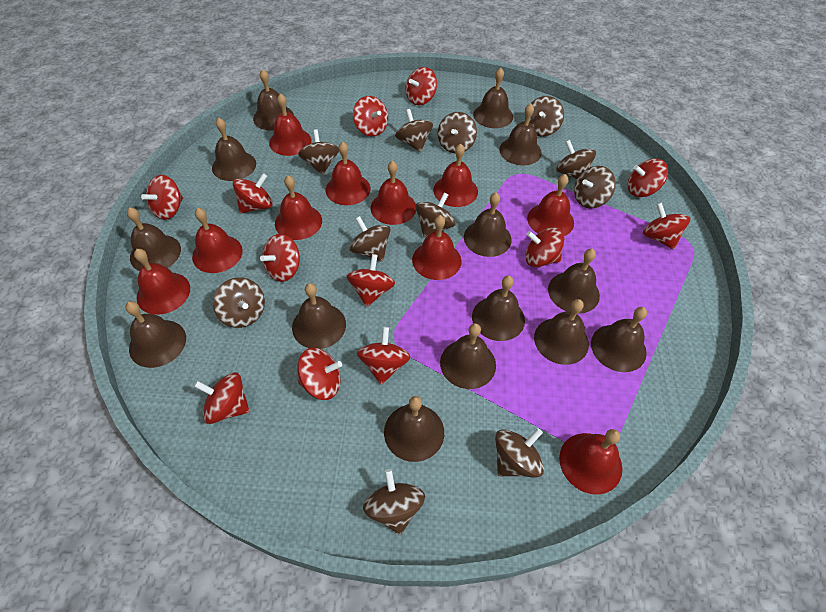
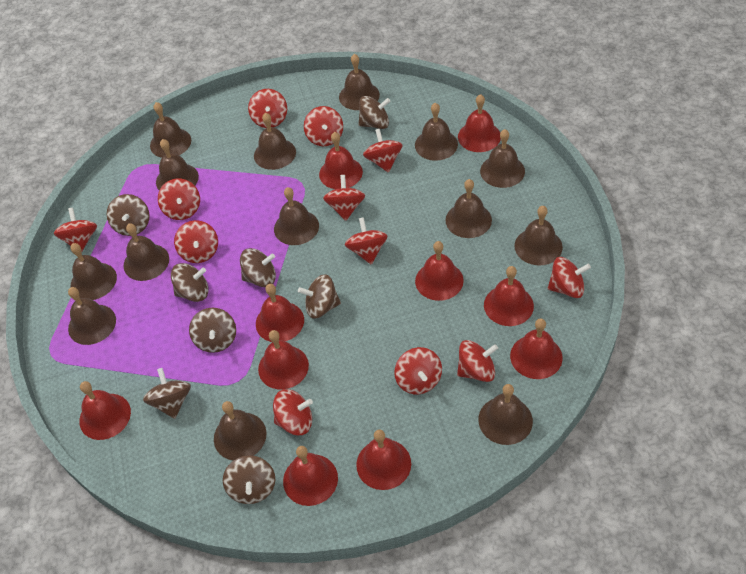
brown spinning top: [213,277,265,328] [298,129,339,175] [349,216,390,262] [363,469,425,535] [395,109,433,152] [415,192,455,237] [438,112,477,153] [495,428,544,478] [529,96,564,136] [556,140,596,179] [574,166,616,209] = 11 -> [107,194,150,236] [143,368,191,419] [171,263,208,302] [189,308,236,353] [223,455,275,504] [240,248,276,287] [298,274,341,319] [358,96,390,129] = 8

